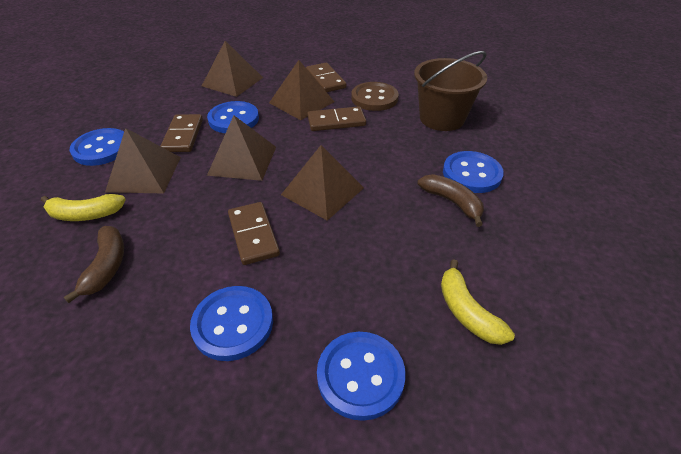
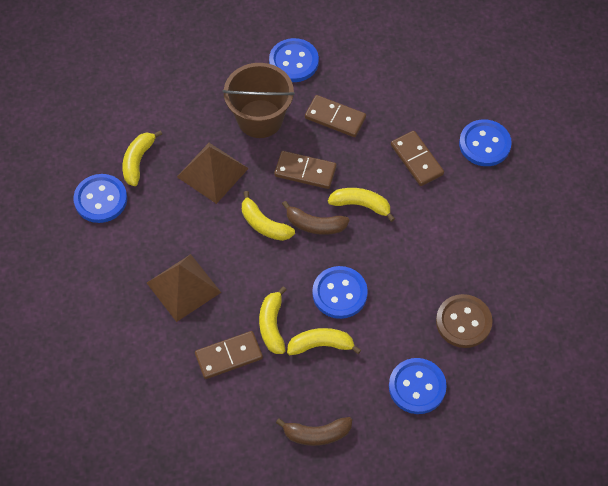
brown pyramid: [105,128,181,193] [202,41,263,97] [207,115,276,181] [269,60,334,120] [281,145,364,221] = 5 -> [147,254,221,322] [177,143,249,204] = 2
yellow banana: [41,194,126,221] [441,259,515,345] = 2 -> [122,131,162,186] [242,191,295,241] [259,286,287,354] [287,328,361,355] [328,188,395,222] = 5

